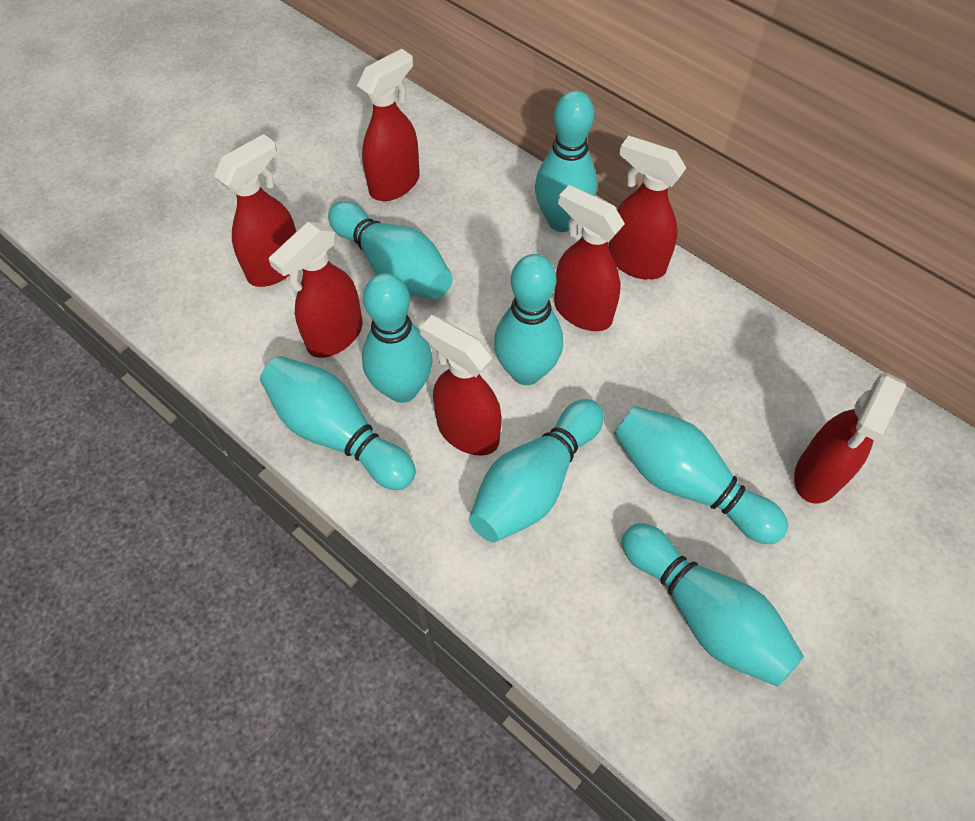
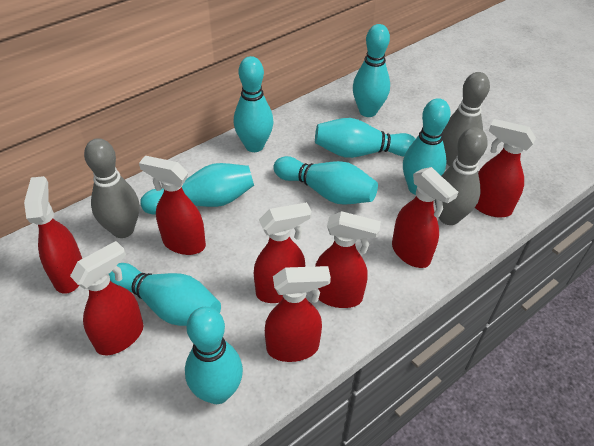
grey bowling pin: none = 0 -> [84,138,139,238] [434,127,488,225] [443,72,490,166] = 3
red spray bottle: [214,134,296,287] [268,222,363,358] [357,49,420,201] [420,315,502,456] [554,185,625,331] [608,136,686,279] [794,372,906,504] = 7 -> [24,176,82,294] [70,241,144,355] [139,156,206,255] [254,202,312,303] [265,266,331,362] [315,211,381,308] [392,167,458,268] [475,119,536,218] = 8

